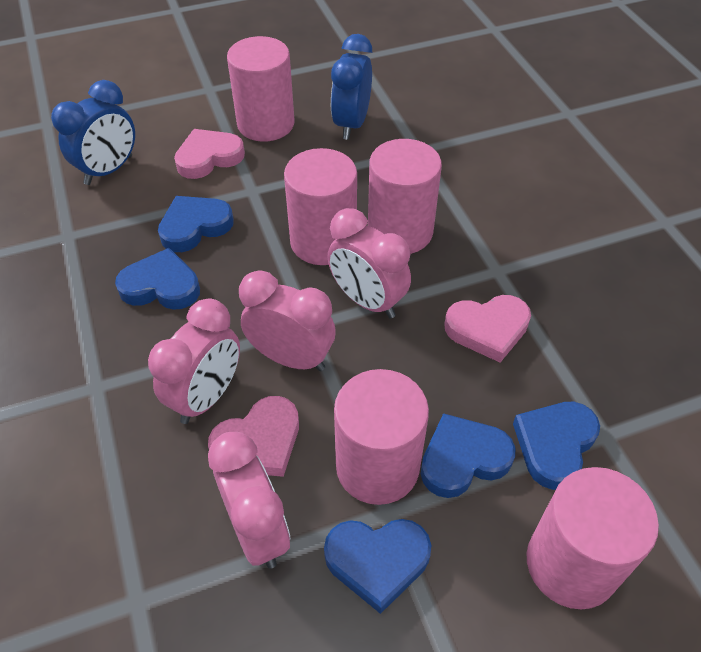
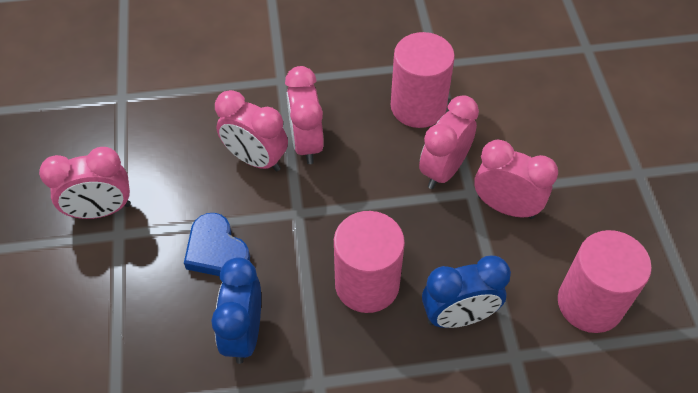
blue heart: [115,248,200,310] [158,196,234,252] [324,519,431,614] [421,413,515,498] [513,402,600,490] = 5 -> [184,213,250,276] = 1
pink clock: [148,299,240,424] [208,432,290,569] [239,270,336,371] [327,208,411,318] = 4 -> [39,147,131,219] [215,90,288,172] [285,66,324,164] [419,95,479,189] [474,140,558,219] = 5
pink cylinder: [227,36,294,141] [284,148,357,265] [334,369,429,505] [368,139,442,254] [527,467,659,609] = 5 -> [334,211,405,313] [391,32,455,128] [558,230,652,333] = 3
pink heart: [174,129,245,179] [208,396,299,477] [444,295,531,363] = 3 -> none = 0

